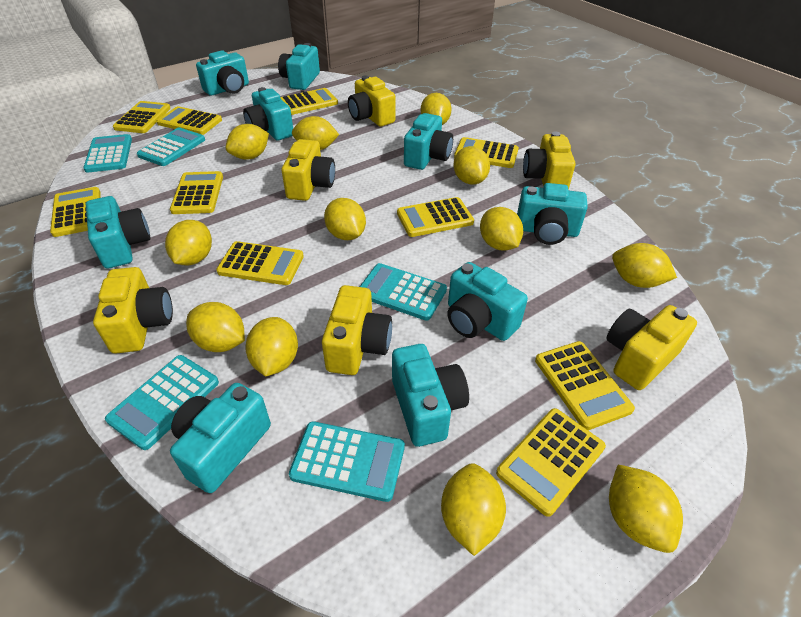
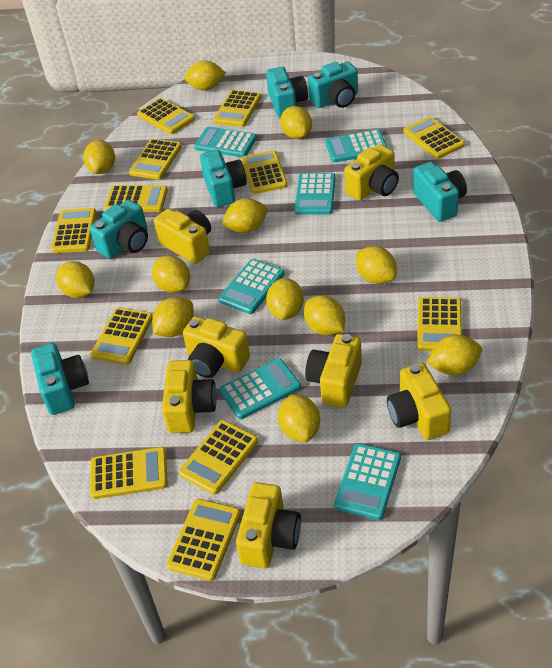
turquoise calculator: [83,134,132,173] [105,355,219,450] [137,127,205,166] [289,421,405,502] [360,263,447,321] = 5 -> [194,127,257,157] [218,259,285,314] [219,358,301,419] [295,172,336,215] [325,129,388,163] [334,443,401,520] = 6
turquoise camera: [86,196,150,269] [170,383,271,493] [196,50,249,96] [243,87,293,140] [278,43,320,90] [392,344,469,447] [404,113,453,170] [447,262,528,341] [517,183,588,245] = 9 -> [31,343,89,415] [90,200,148,259] [200,150,247,207] [266,67,308,118] [308,61,358,108] [413,162,467,222] = 6
yellow calculator: [50,187,101,237] [113,101,171,133] [157,106,222,135] [170,171,223,214] [216,241,304,285] [280,88,338,115] [397,197,474,237] [454,137,519,168] [496,408,606,517] [535,341,635,430] = 10 -> [51,208,96,253] [90,447,168,499] [91,307,153,365] [104,185,168,212] [129,139,182,180] [137,98,195,134] [167,499,241,581] [179,420,258,495] [213,90,261,127] [242,150,287,194] [403,117,465,159] [417,297,462,351] = 12
yellow camera: [93,267,173,354] [281,139,335,201] [322,285,392,375] [348,75,395,126] [523,131,575,190] [606,305,697,390] = 6 -> [154,208,211,264] [162,360,217,433] [183,316,250,378] [236,482,301,568] [305,334,362,408] [344,144,399,201] [387,363,451,440] = 7

